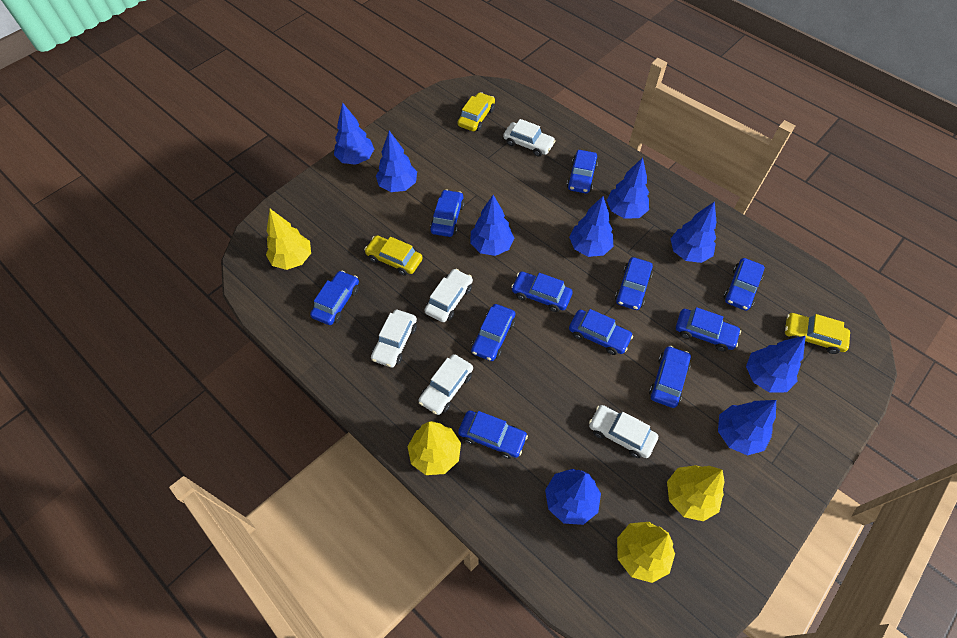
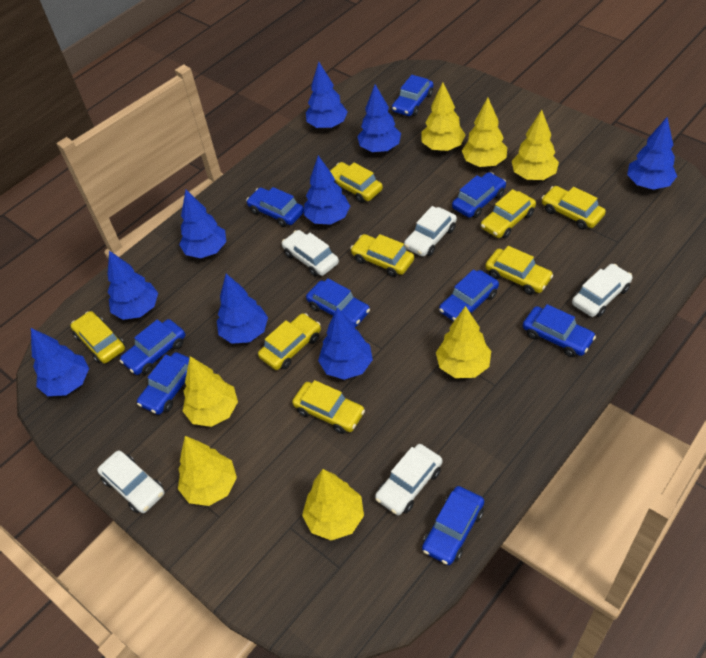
blue car: [310,271,359,325] [430,189,464,237] [458,410,528,459] [471,304,515,361] [511,271,573,312] [567,150,598,194] [569,309,633,355] [615,257,653,310] [649,346,691,408] [676,307,741,351] [724,258,765,311] = 11 -> [120,319,185,375] [137,352,189,415] [246,187,304,227] [306,278,370,327] [392,75,433,116] [422,486,484,565] [439,269,499,321] [452,172,506,218] [523,304,596,357] = 9
yellow car: [364,235,423,276] [458,92,495,131] [785,313,850,354] = 3 -> [70,311,125,364] [258,313,321,370] [292,380,365,434] [330,162,383,203] [350,234,414,277] [481,189,536,238] [485,246,553,295] [542,186,606,230] = 8
yellow tree: [266,209,311,270] [407,421,461,475] [617,522,675,583] [667,465,725,521] = 4 -> [178,436,237,506] [183,356,238,427] [302,469,364,540] [421,82,465,151] [436,306,491,378] [462,98,507,167] [512,110,559,180] = 7

